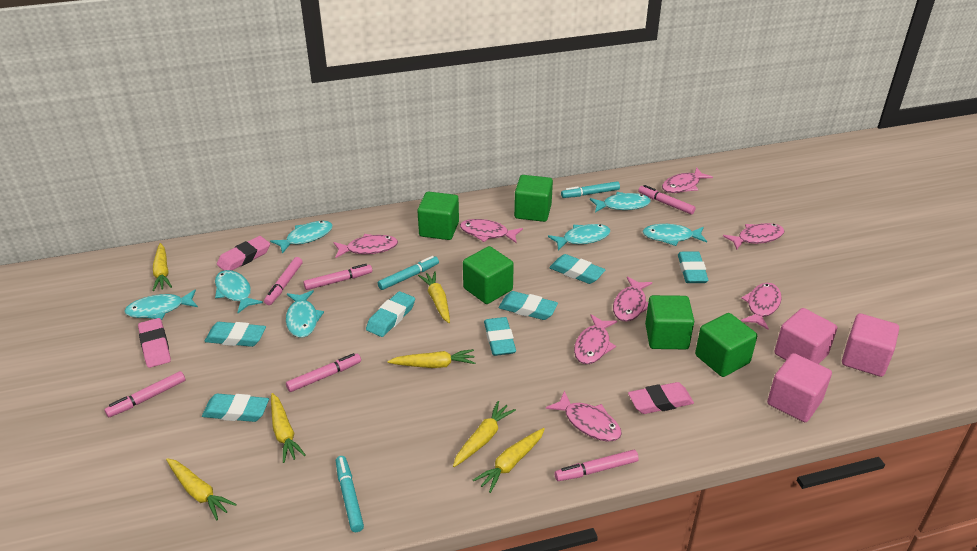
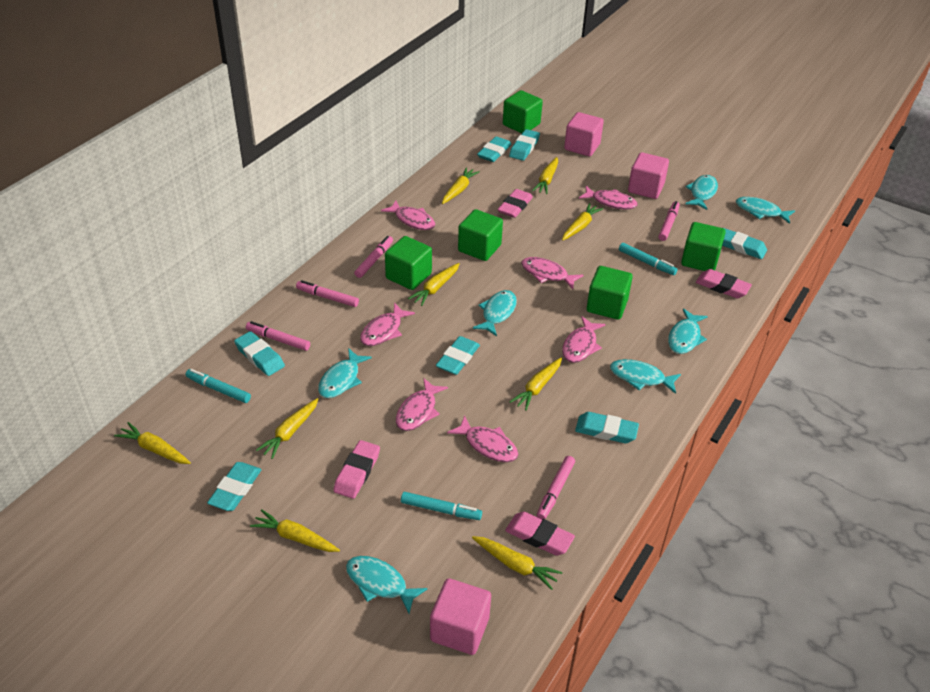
pink eraser: [138,318,171,368] [217,236,270,271] [628,382,694,414] = 3 -> [333,440,380,499] [497,189,533,218] [505,512,575,556] [696,269,752,298] = 4
pink fish: [333,234,398,258] [460,219,523,243] [546,391,622,442] [574,314,617,364] [613,276,652,322] [662,167,713,193] [723,223,785,250] [741,283,782,330] = 8 -> [360,303,415,346] [381,200,435,230] [396,378,448,431] [447,415,518,462] [521,257,583,289] [562,316,606,363] [579,186,637,209] = 7
pink marker: [104,371,185,417] [264,257,303,305] [286,353,361,392] [303,264,372,290] [554,450,639,481] [638,185,696,215] = 6 -> [246,321,310,351] [296,280,359,307] [354,236,393,278] [537,456,575,519] [658,201,680,241] = 5
yellow carrot: [153,243,172,291] [166,458,237,520] [271,393,306,463] [387,349,475,368] [418,271,450,323] [453,401,516,467] [473,428,545,493] = 7 -> [114,422,191,464] [250,509,340,552] [256,398,318,459] [408,263,460,306] [442,167,480,204] [472,536,562,590] [510,358,562,411] [532,157,558,194] [562,203,603,241] = 9

